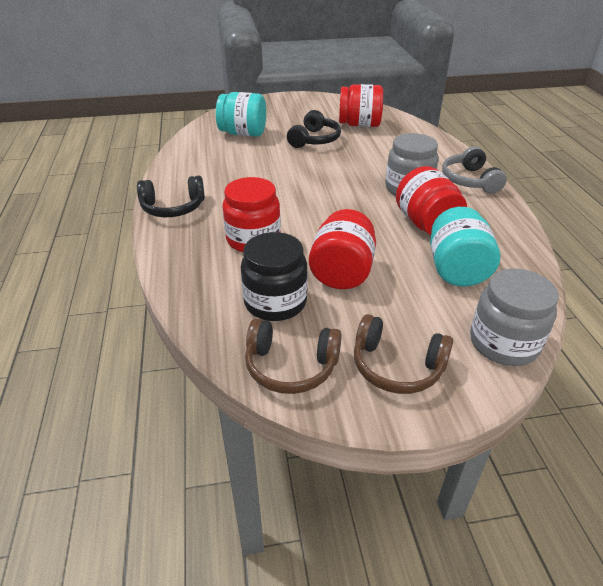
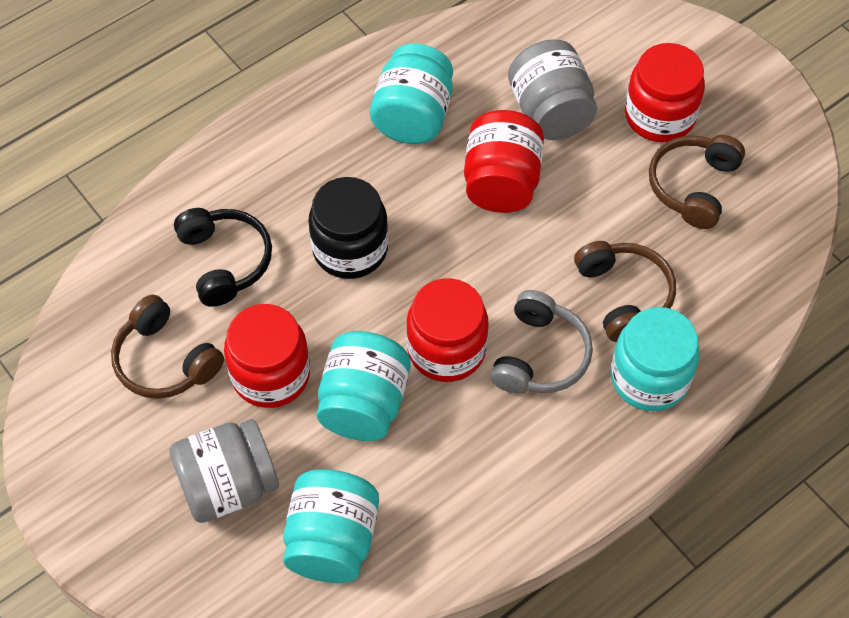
black headphones: [137,176,205,217] [287,110,341,148] = 2 -> [174,208,272,307] = 1
brown headphones: [245,318,342,394] [354,314,453,394] = 2 -> [111,295,224,399] [574,241,676,342] [649,135,745,229] = 3
turquoise jar: [216,92,266,137] [430,207,500,287] = 2 -> [283,469,379,583] [317,331,411,441] [370,44,453,144] [611,307,699,411] = 4

